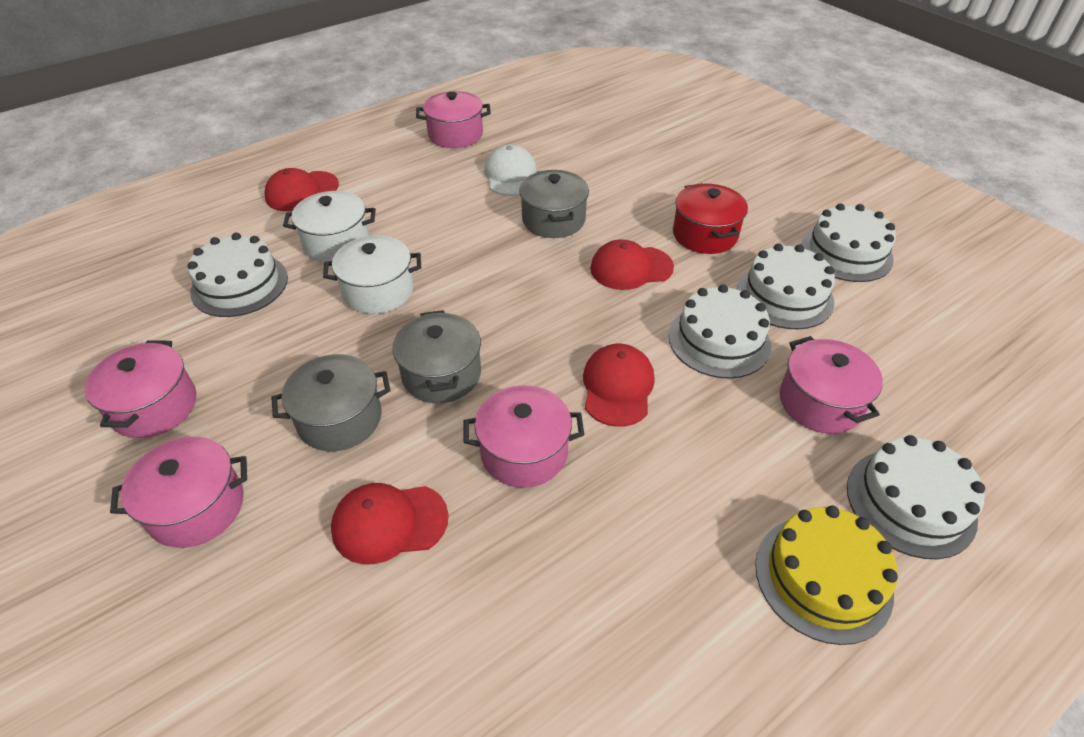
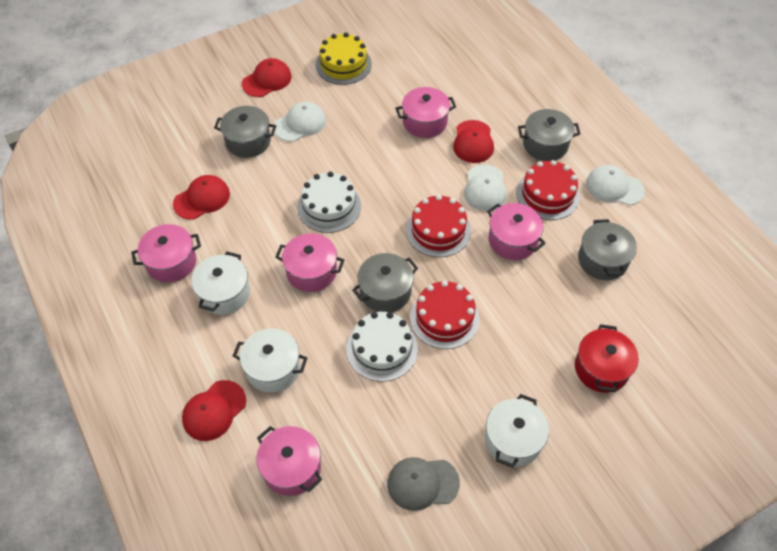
grey cap: none = 0 -> [387,457,460,511] = 1
grey pot: [271,354,390,451] [393,310,481,403] [519,170,589,238] = 3 -> [214,106,276,158] [352,253,418,312] [518,109,581,161] [578,219,637,280] = 4
red cake: none = 0 -> [406,194,471,257] [410,280,479,349] [516,160,580,220] = 3
white cake: [188,233,288,317] [669,284,771,379] [737,244,835,329] [801,203,896,282] [847,435,985,559] = 5 -> [297,171,361,233] [346,312,418,382] = 2
white cap: [484,144,536,196] = 1 -> [274,101,326,142] [464,165,507,211] [586,165,645,205] = 3
white pot: [283,191,376,262] [323,235,421,314] = 2 -> [191,251,250,315] [233,328,308,393] [485,394,549,468] = 3

